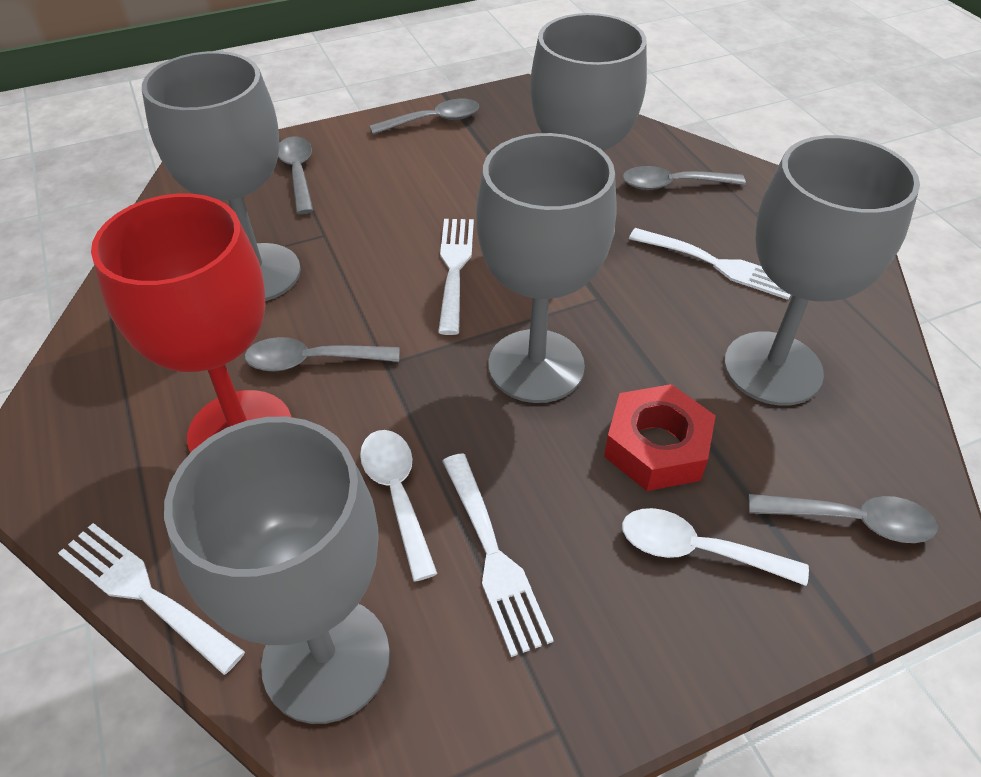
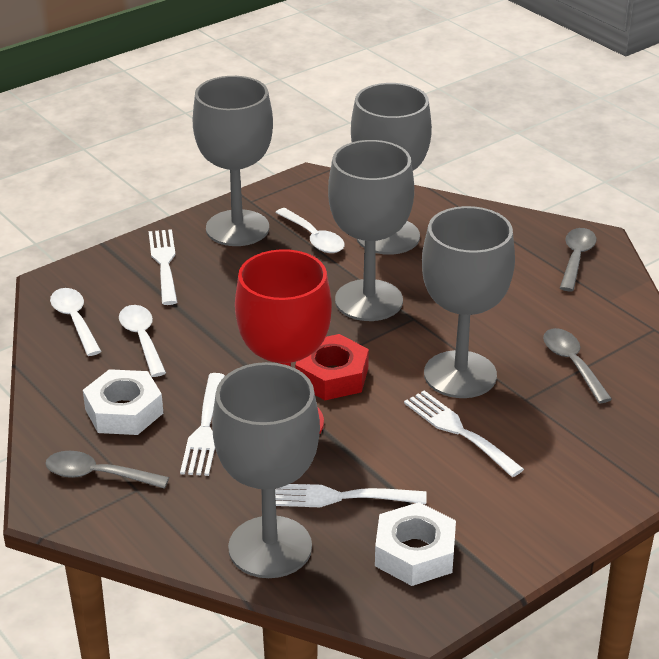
grey spoon: [244,337,399,372] [278,136,314,214] [369,99,479,135] [623,166,746,190] [749,494,938,543] = 5 -> [45,451,169,489] [543,328,612,404] [560,228,597,291] = 3
white nut: none = 0 -> [83,369,163,435] [375,502,456,586] = 2
white spoon: [360,430,438,582] [622,508,809,586] = 2 -> [50,288,102,356] [119,305,166,377] [275,208,345,253] = 3

